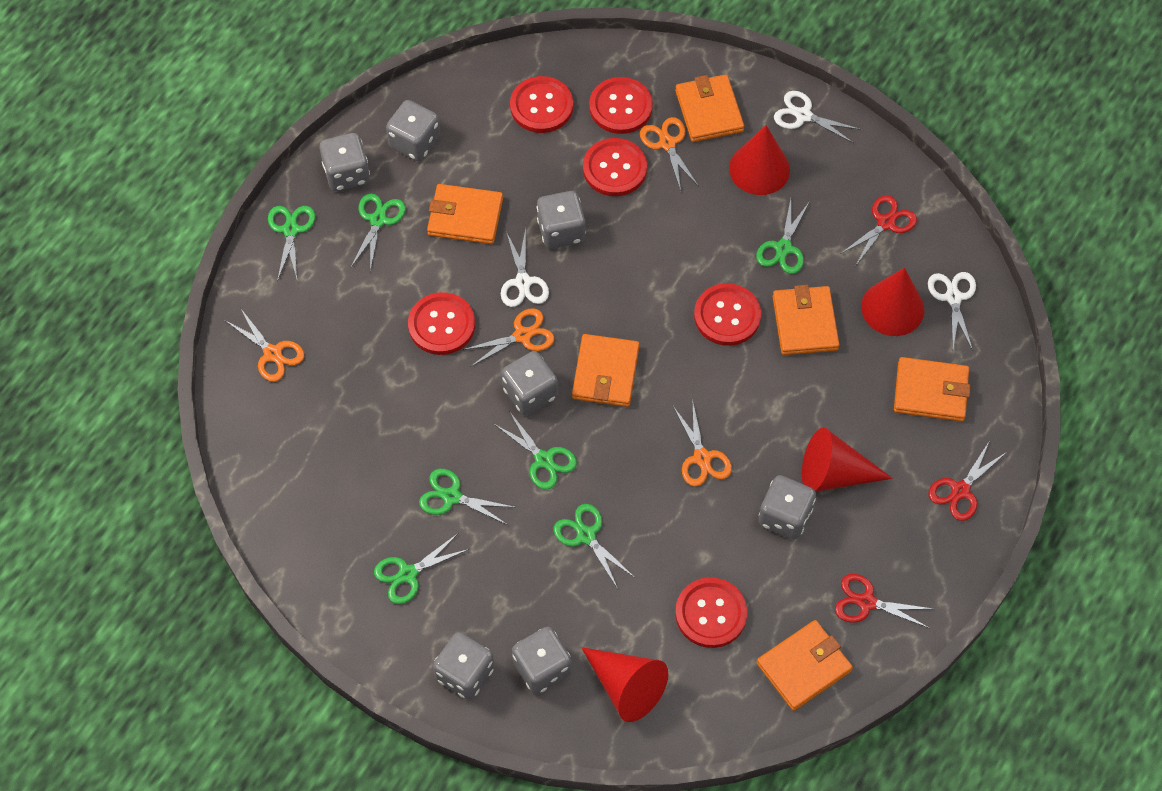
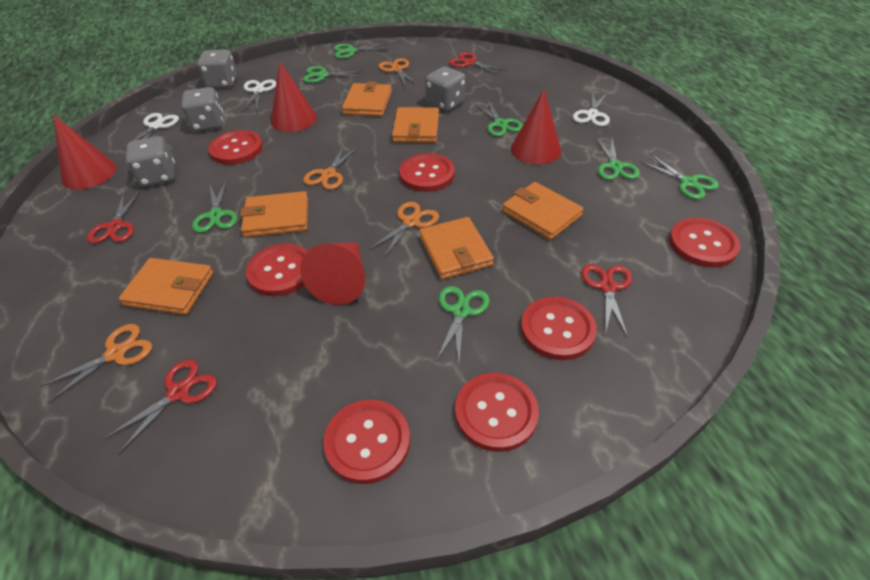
grey dice: [319,133,370,191] [386,100,440,161] [433,632,494,700] [502,351,558,416] [512,627,572,694] [537,191,586,249] [758,475,816,540] = 7 -> [126,136,175,187] [181,87,223,132] [197,49,237,88] [425,67,466,111] = 4
red button: [408,292,475,355] [510,76,573,133] [583,138,647,196] [589,77,653,134] [675,577,747,648] [694,283,761,346] = 6 -> [208,130,263,165] [246,244,307,296] [323,400,410,484] [399,153,455,192] [455,373,539,452] [521,297,597,360] [669,218,740,267] = 7
red scissors: [835,574,933,628] [840,195,917,265] [928,442,1007,521] = 3 -> [87,190,141,244] [103,359,217,454] [449,52,506,75] [581,264,632,337] = 4

